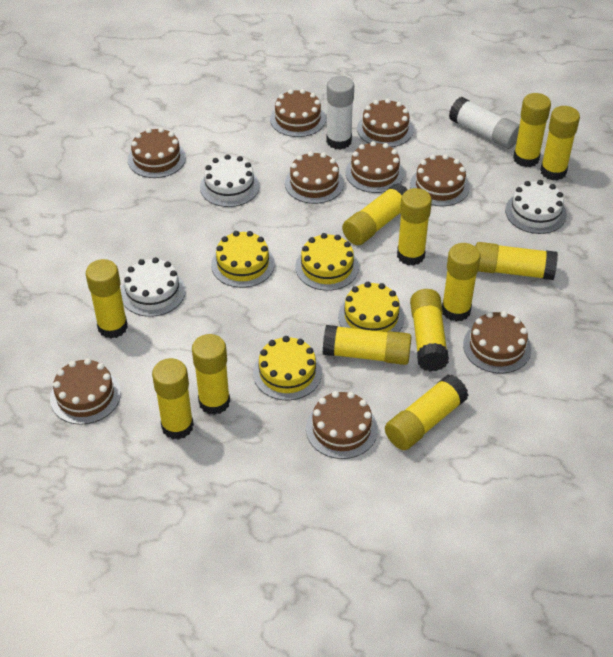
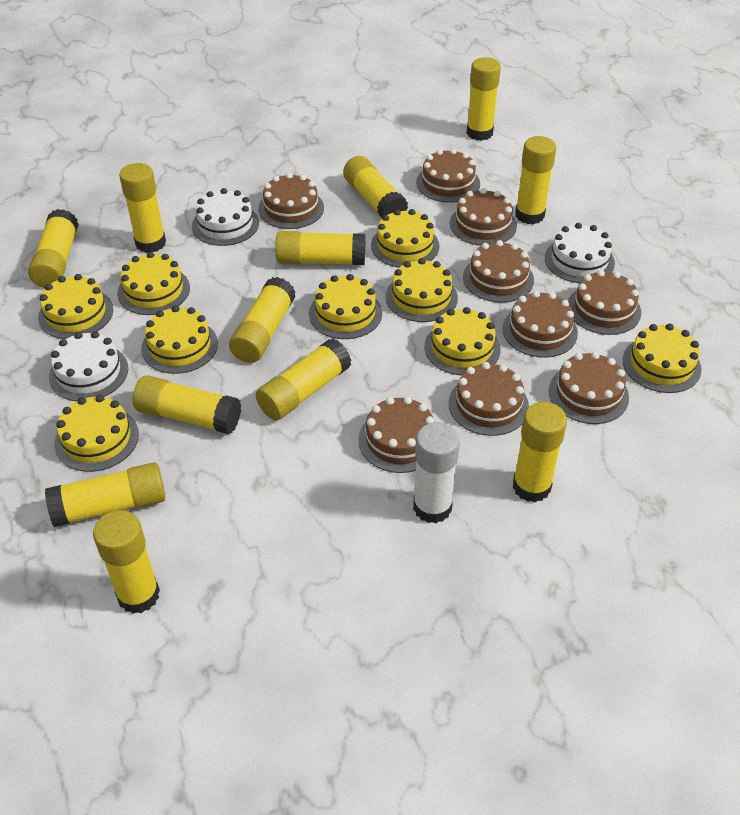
white glue stick: [326,76,354,149] [449,97,520,149] = 2 -> [413,422,460,523] = 1
yellow cake: [211,231,275,288] [253,336,322,400] [296,233,359,291] [338,282,405,332] = 4 -> [38,274,113,339] [55,395,139,472] [117,252,190,315] [141,305,218,374] [309,274,382,339] [371,209,439,268] [386,258,458,322] [424,307,501,375] [623,324,702,393] = 9

